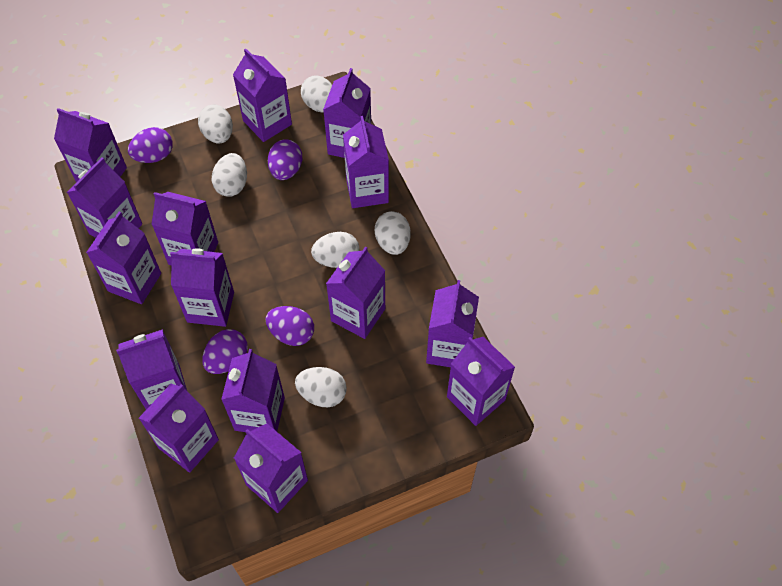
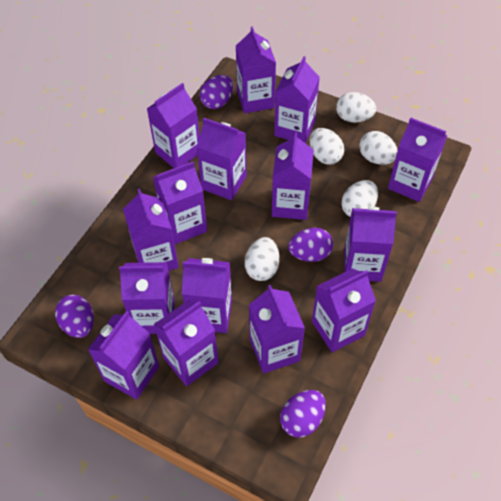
white egg: [198,105,233,143] [212,153,247,197] [295,367,347,407] [301,75,332,113] [311,232,359,268] [375,211,410,255] = 6 -> [245,237,279,281] [310,128,344,165] [336,92,376,123] [341,180,378,217] [359,131,398,165] = 5

